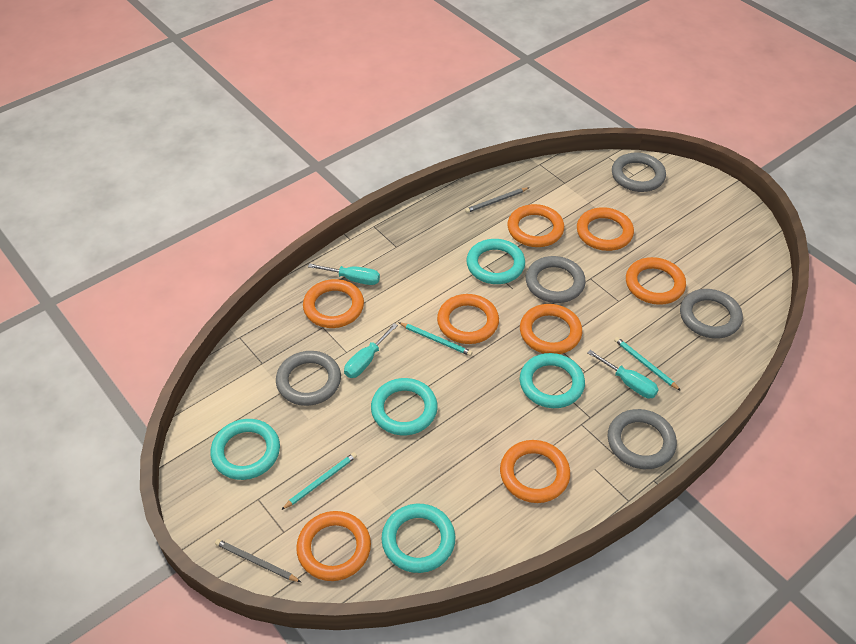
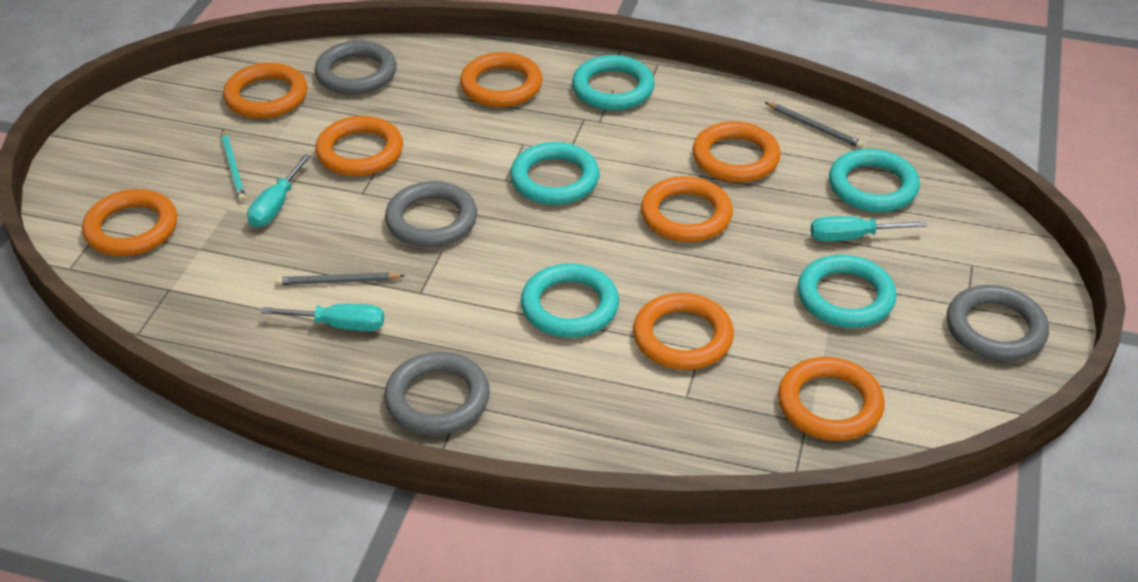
grey ring: [276,351,341,406] [526,256,586,303] [608,409,677,469] [612,153,666,192] [680,289,743,338] = 5 -> [314,41,397,95] [384,352,490,435] [385,181,477,248] [947,285,1049,361] = 4
turquoise pencil: [281,452,357,510] [398,322,473,356] [614,337,681,391] = 3 -> [221,130,246,202] = 1

